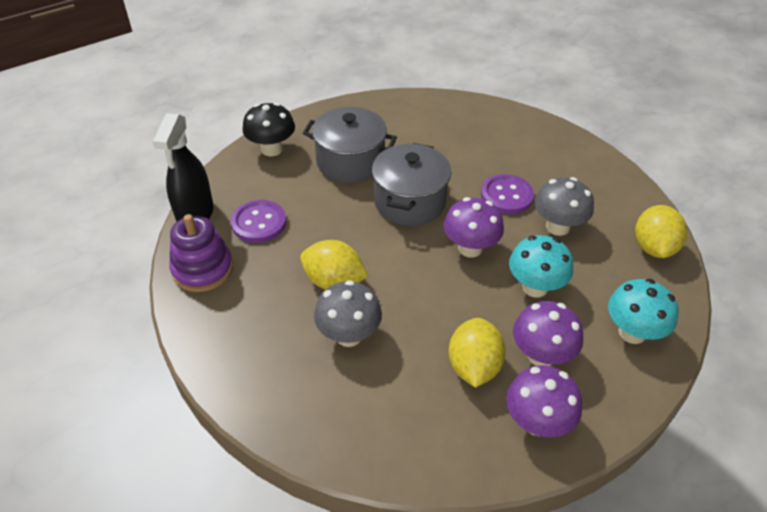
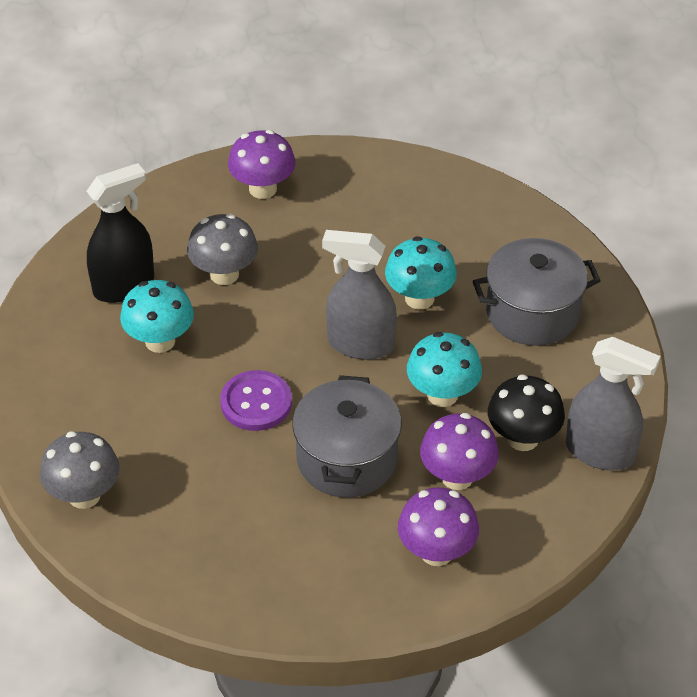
grey spray bottle: none = 0 -> [322,230,397,360] [566,337,660,470] = 2
purple button: [231,200,286,243] [481,174,534,214] = 2 -> [220,370,292,431] = 1
purple stacking toy: [169,214,233,292] = 1 -> none = 0
turquoise mushroom: [509,235,573,297] [608,279,678,344] = 2 -> [120,280,194,353] [385,236,457,309] [407,332,482,407] = 3
yellow lemon: [300,240,368,290] [449,318,506,388] [635,205,687,258] = 3 -> none = 0

